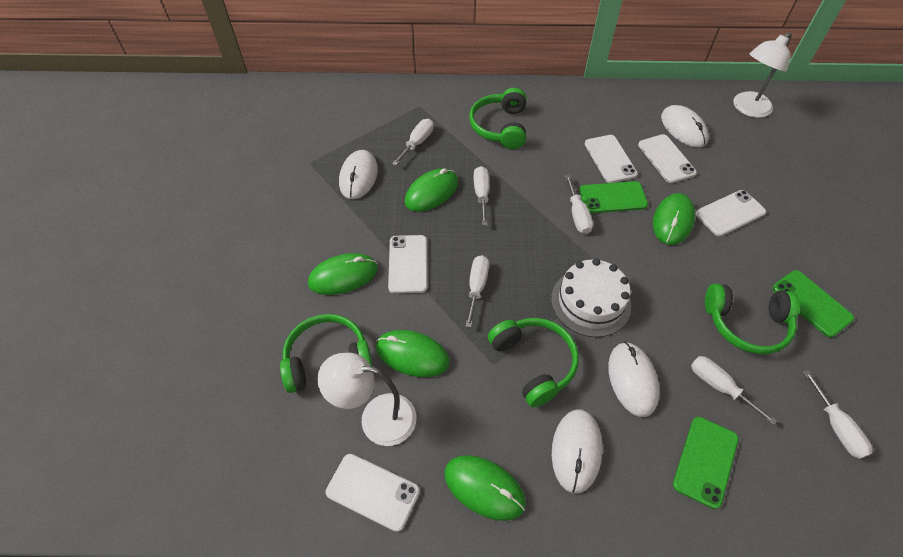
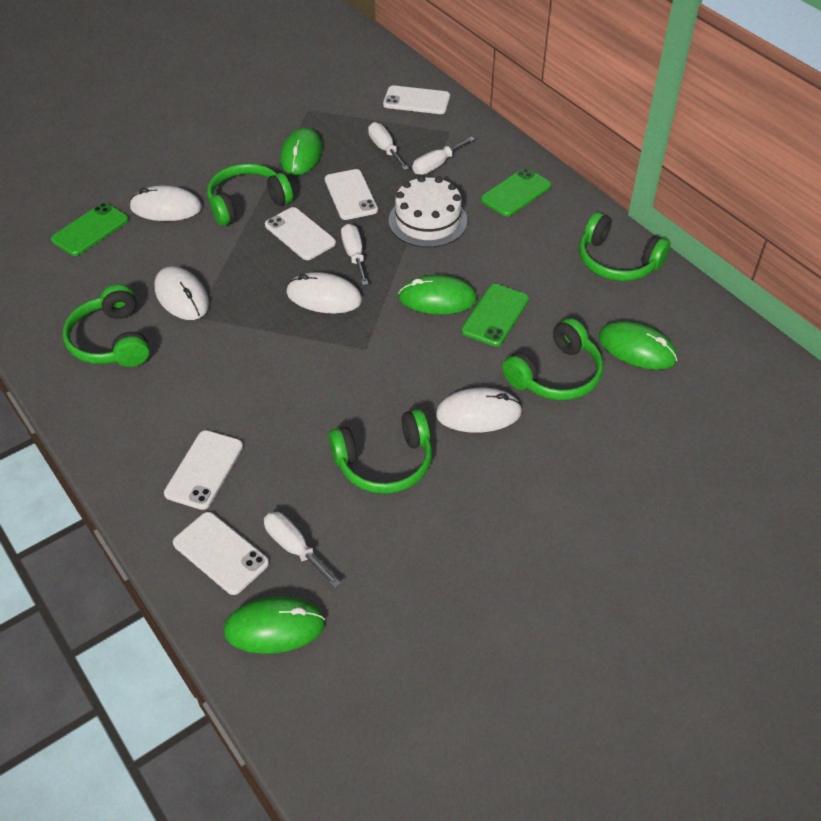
green headphones: [280,314,373,393] [469,88,526,149] [488,318,579,407] [705,283,800,354] = 4 -> [63,284,150,367] [207,163,293,226] [329,409,432,494] [502,318,603,400] [579,212,670,281] = 5
green mouse: [308,253,378,295] [376,330,450,377] [405,168,458,212] [444,455,526,521] [653,193,695,245] = 5 -> [224,596,325,654] [280,128,322,175] [398,275,477,314] [598,321,677,370] = 4
white lamp: [317,353,416,446] [733,32,792,118] = 2 -> none = 0
white screwdriver: [392,119,434,166] [465,255,489,328] [474,166,489,226] [565,174,593,234] [691,356,777,425] [803,370,872,459] = 6 -> [264,512,341,588] [341,224,368,285] [368,122,409,170] [412,137,475,175] = 4

